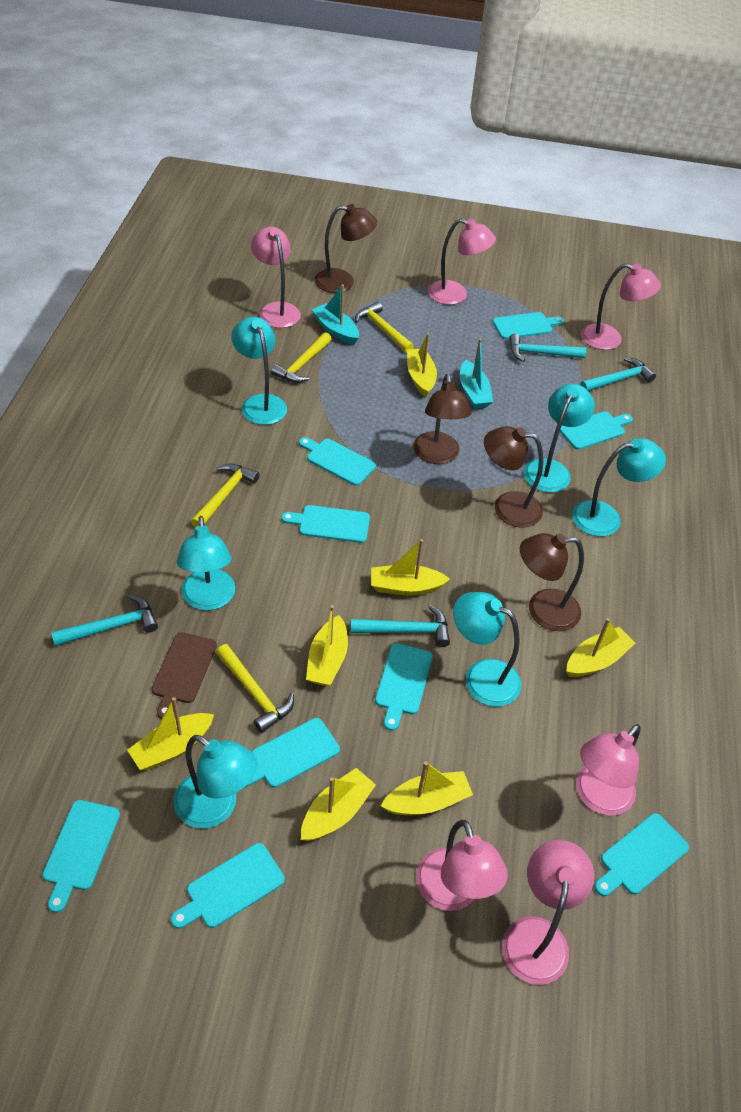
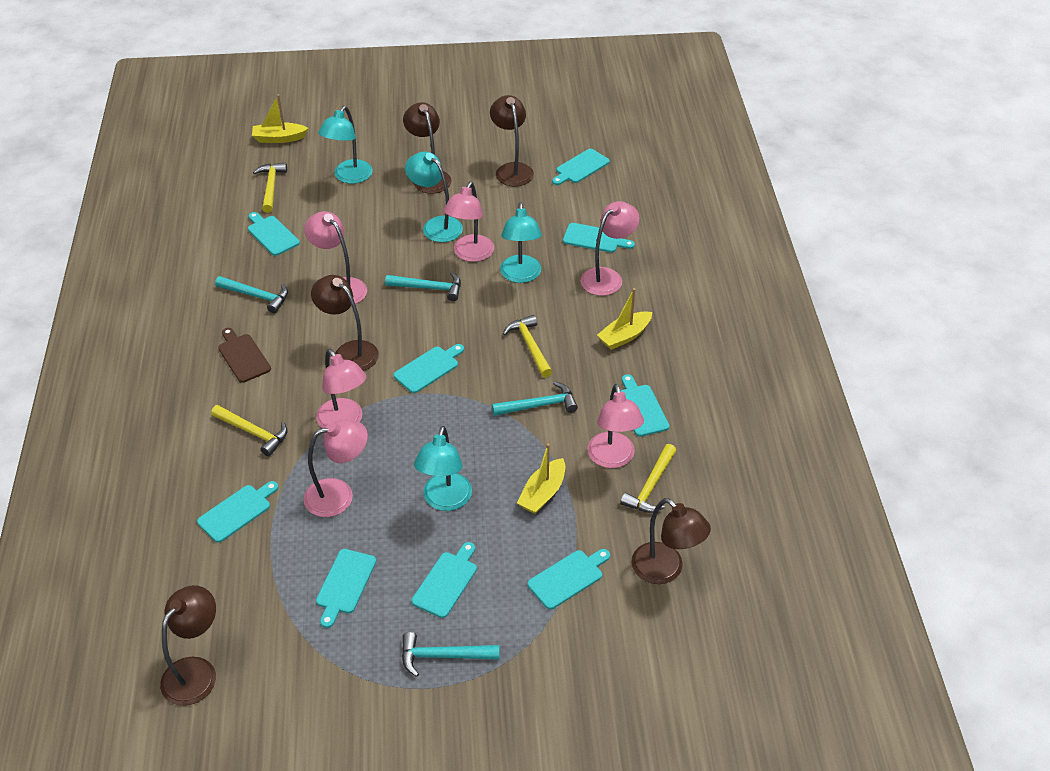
brown lamp: [314,204,377,293] [413,374,472,464] [484,426,543,528] [520,533,584,631] = 4 -> [160,585,216,706] [311,275,379,371] [403,102,451,194] [490,95,534,187] [631,498,711,584] = 5
turquoise boat: [312,284,359,345] [460,339,493,409] = 2 -> none = 0
turquoise lamp: [174,735,257,828] [177,516,235,610] [231,317,287,425] [453,592,521,707] [524,384,595,493] [572,438,666,537] = 6 -> [318,106,373,184] [405,151,463,242] [414,426,472,511] [500,202,542,283] = 4
yellow boat: [127,697,214,770] [301,768,376,841] [306,605,348,686] [371,539,450,596] [381,762,473,815] [407,333,437,397] [566,618,635,677] = 7 -> [252,94,308,143] [517,444,565,514] [597,288,652,350] = 3

